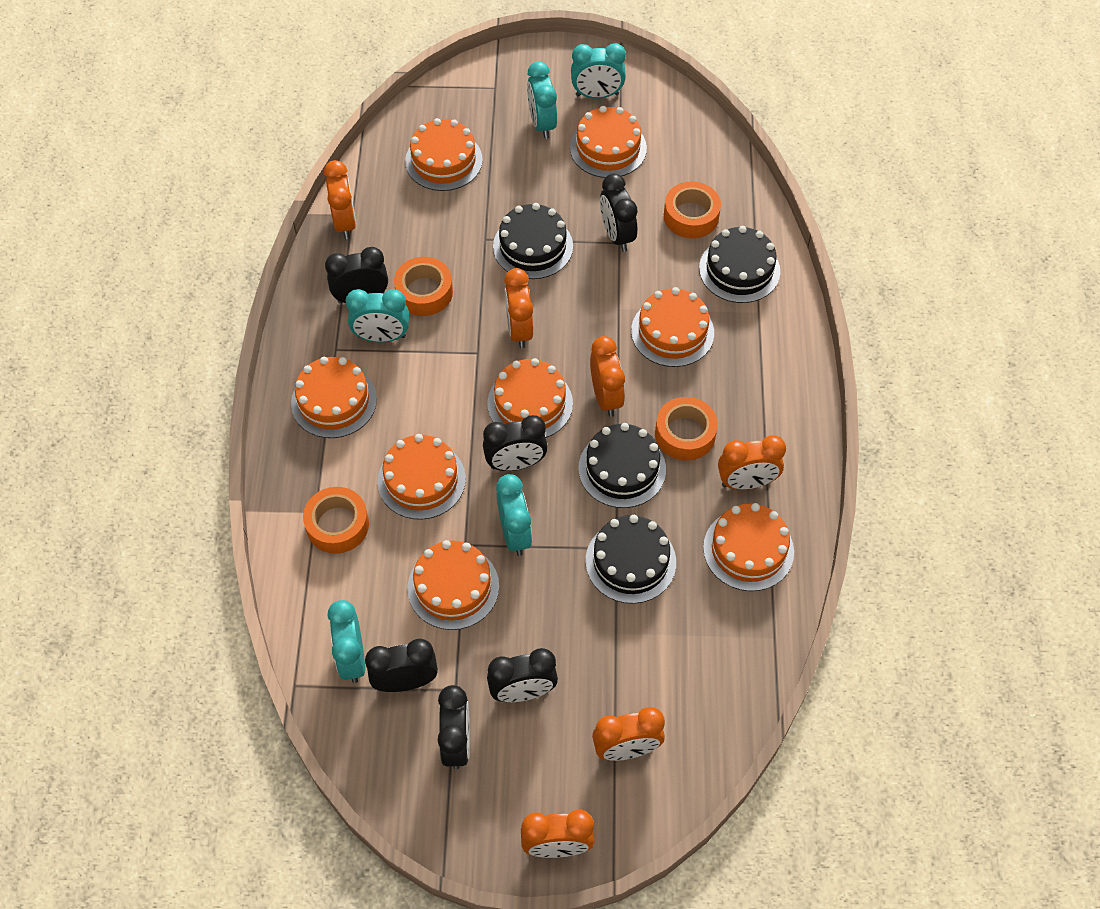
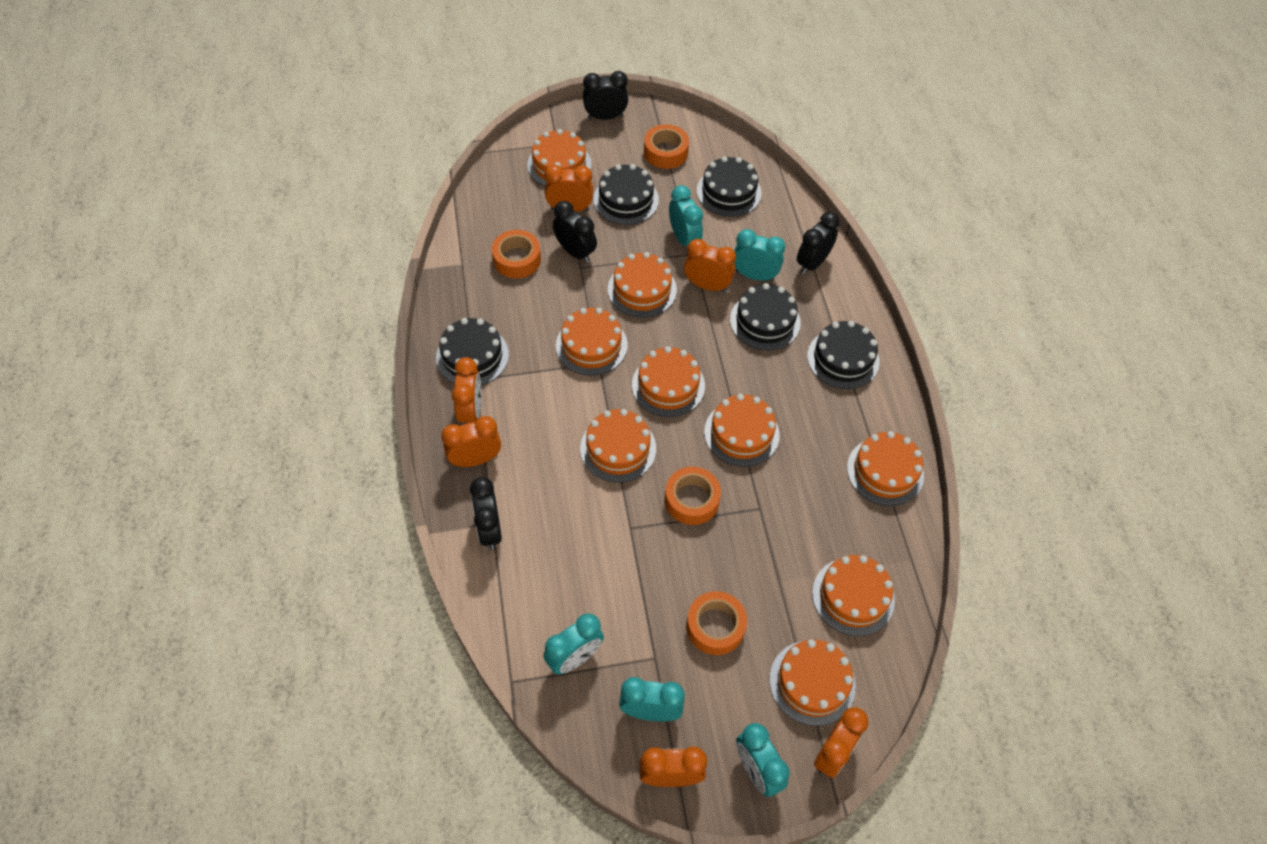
black cake: [493,203,573,279] [578,423,666,508] [585,515,676,604] [699,226,780,303] = 4 -> [436,318,509,385] [593,164,659,225] [697,156,762,217] [730,283,801,350] [807,321,880,389] = 5
black clock: [325,247,388,304] [365,638,438,692] [438,685,470,770] [483,415,548,471] [487,648,558,702] [600,174,638,252] = 6 -> [470,477,502,550] [553,201,597,263] [583,71,628,120] [797,212,840,275] = 4
orange cake: [291,357,377,438] [377,434,466,520] [405,118,483,191] [407,540,499,630] [487,358,573,438] [570,106,647,178] [631,287,714,367] [703,503,794,591] = 8 -> [527,129,592,186] [556,308,627,375] [580,409,656,482] [608,252,677,318] [632,346,705,417] [704,394,780,467] [770,639,856,726] [812,555,895,636] [847,431,924,506] = 9

